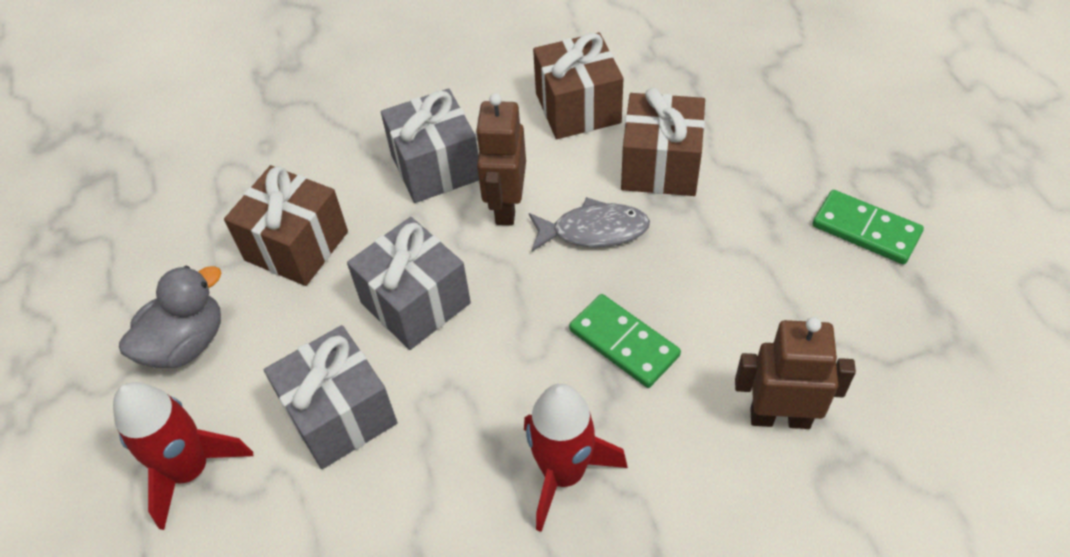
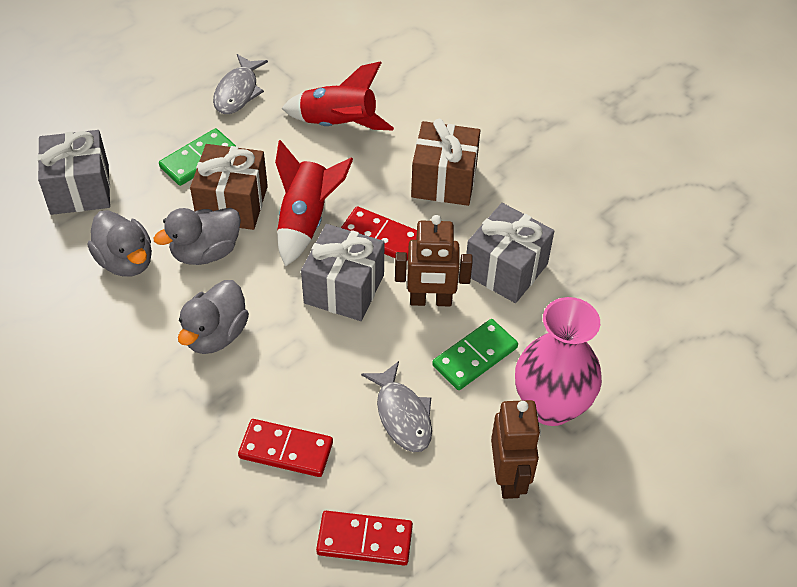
brown gift: [224,165,348,286] [533,33,623,139] [621,88,705,196] = 3 -> [190,144,268,230] [411,119,480,206] = 2
grey duck: [119,266,221,368] = 1 -> [88,210,152,277] [153,208,241,265] [178,280,249,354] = 3
grey fish: [529,197,650,251] = 1 -> [213,54,268,114] [361,361,432,452] = 2
pink vase: none = 0 -> [515,297,602,426] = 1
red domino: none = 0 -> [238,419,333,477] [316,511,413,566] [341,206,417,260] = 3

